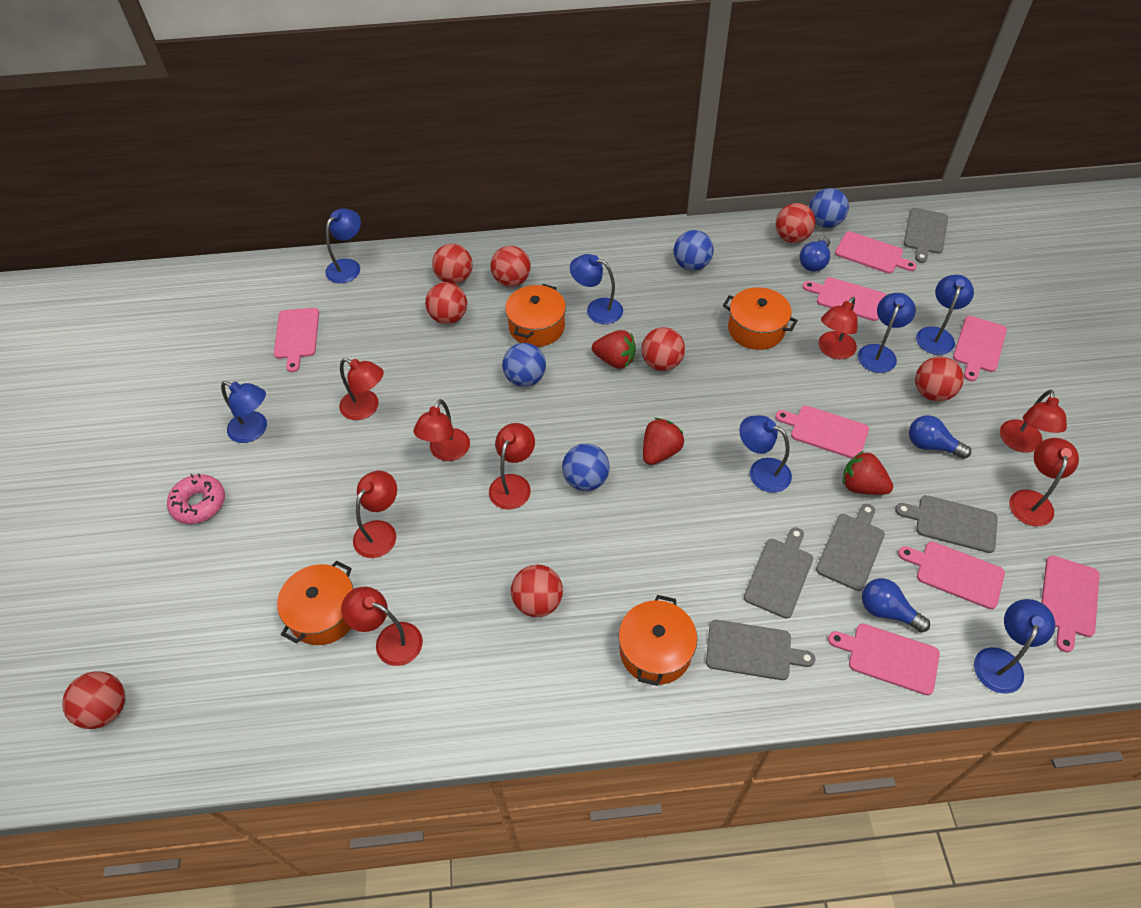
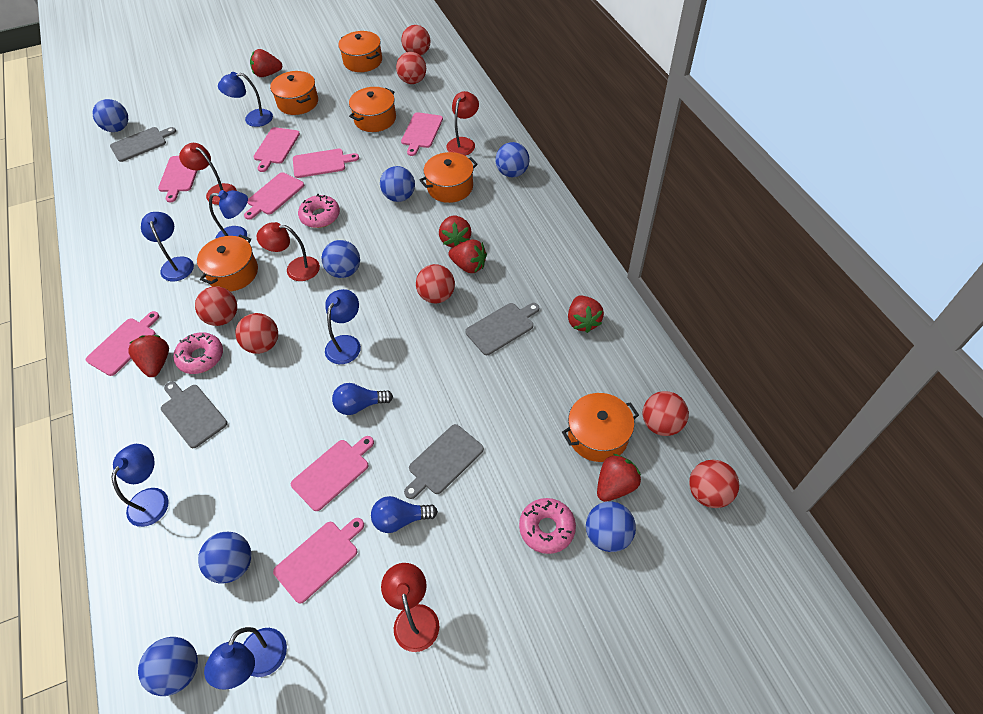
blue ball: [502,343,546,387] [562,443,610,491] [674,230,714,271] [809,188,849,228] = 4 -> [93,99,128,132] [138,637,198,696] [198,532,251,584] [322,240,360,278] [380,166,415,202] [495,142,529,177] [586,501,636,552] = 7
blue lamp: [221,381,267,443] [325,208,361,283] [570,254,623,324] [739,415,792,493] [858,293,916,373] [916,275,974,355] [974,599,1055,694] = 7 -> [111,444,169,527] [141,212,194,281] [204,627,287,690] [209,190,248,240] [218,72,273,127] [325,289,361,364] = 6
blue light bulb: [800,236,830,272] [862,578,930,633] [909,415,971,459] = 3 -> [332,383,393,415] [371,496,438,533] = 2
grey cutting board: [706,620,815,680] [744,527,813,619] [816,504,885,591] [895,495,998,553] [904,208,948,263] = 5 -> [110,127,176,162] [161,382,228,448] [404,424,484,499] [465,303,539,355] = 4
orange pot: [277,561,353,645] [505,284,566,347] [619,595,697,686] [723,287,798,350] = 4 -> [197,235,258,291] [270,71,318,115] [338,31,382,72] [349,87,396,132] [420,152,478,203] [562,393,639,462] = 6
pink donut: [167,474,225,524] = 1 -> [173,332,223,374] [298,194,340,228] [519,498,576,554] = 3
red ball: [62,671,125,729] [425,282,467,324] [432,244,472,284] [491,246,531,287] [511,564,563,617] [641,327,685,371] [775,203,816,243] [915,357,964,402] = 8 -> [195,286,237,326] [235,313,278,354] [396,52,426,84] [401,25,430,56] [416,264,455,303] [643,391,689,436] [689,460,739,508] = 7
red lamp: [339,358,384,420] [341,587,423,666] [353,471,397,558] [413,399,470,461] [489,423,535,510] [818,297,858,359] [1000,390,1067,453] [1009,438,1079,526] = 8 -> [179,143,237,205] [256,222,320,281] [381,563,439,652] [446,91,479,156] = 4
red strawberry: [592,330,636,369] [643,418,684,465] [843,451,893,495] = 3 -> [128,335,169,377] [250,49,282,77] [439,216,472,248] [449,239,487,273] [568,296,604,333] [597,454,641,502] = 6

